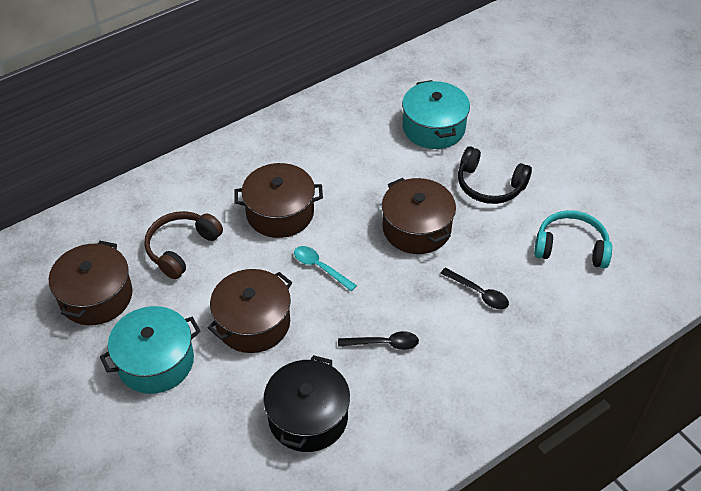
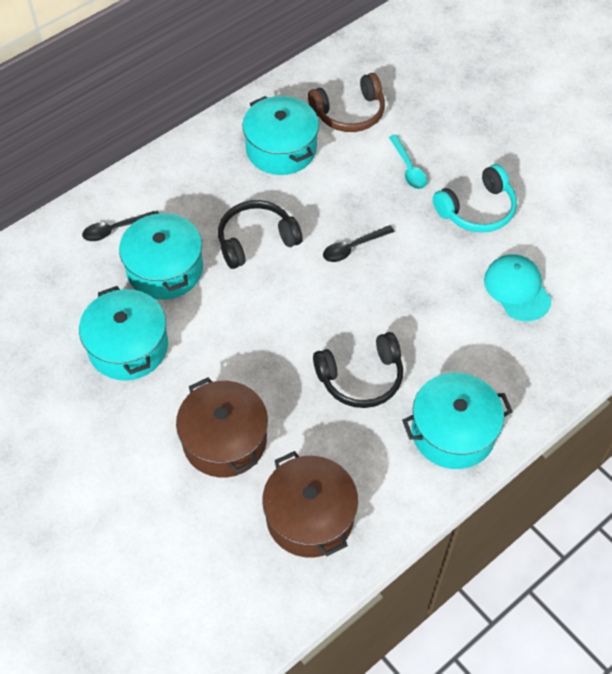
black headphones: [458,146,532,204] = 1 -> [218,200,303,269] [313,332,403,408] = 2
black pot: [263,355,350,452] = 1 -> none = 0
brown pot: [49,241,133,325] [208,269,293,353] [234,163,323,238] [382,178,456,254] = 4 -> [176,378,268,478] [262,451,358,558] = 2
turquoise cap: none = 0 -> [484,254,552,321] = 1
turquoise pot: [100,306,201,394] [402,80,470,149] = 2 -> [79,286,168,380] [119,211,203,300] [242,96,319,175] [402,373,513,469] = 4

